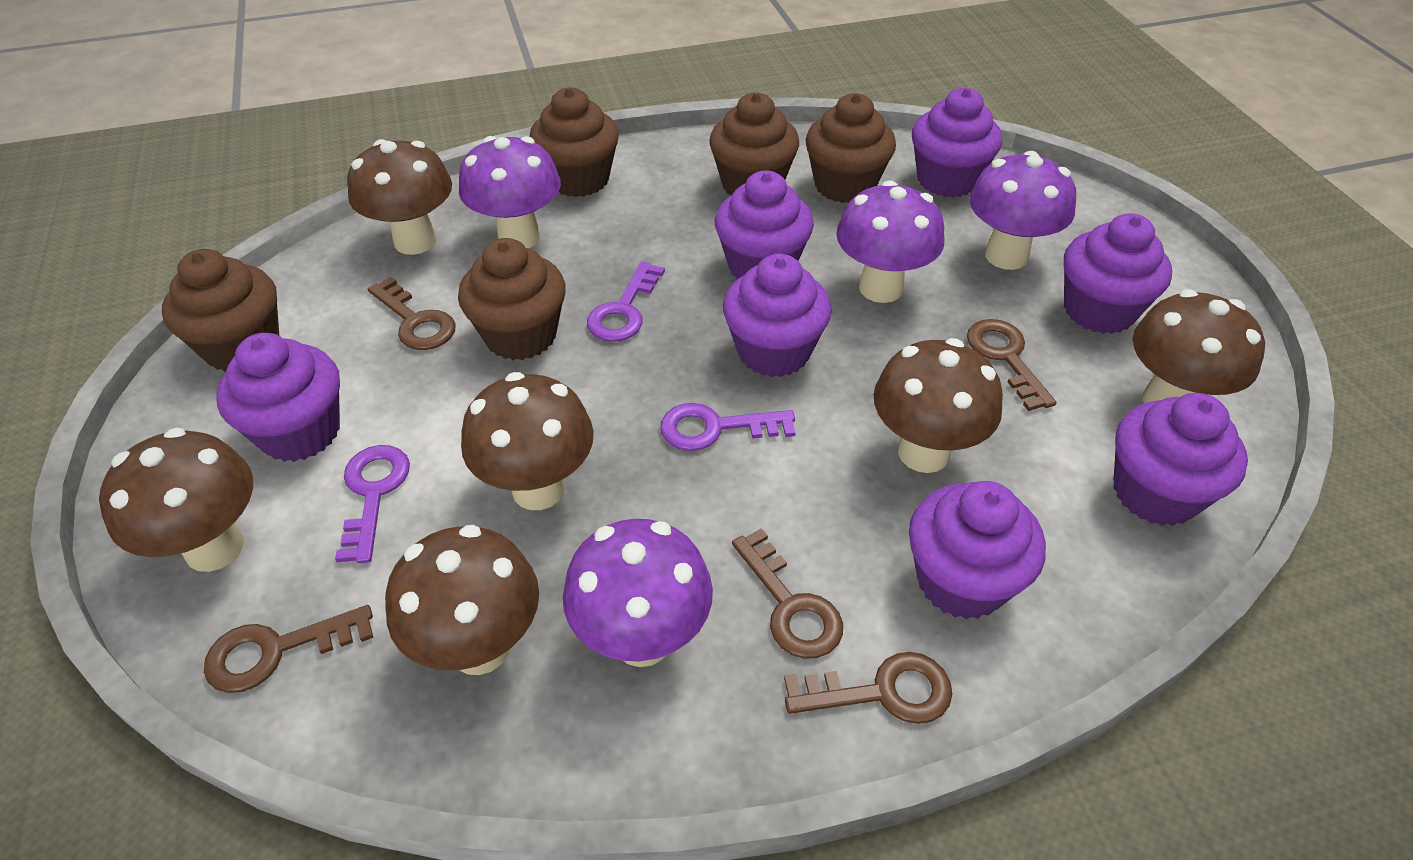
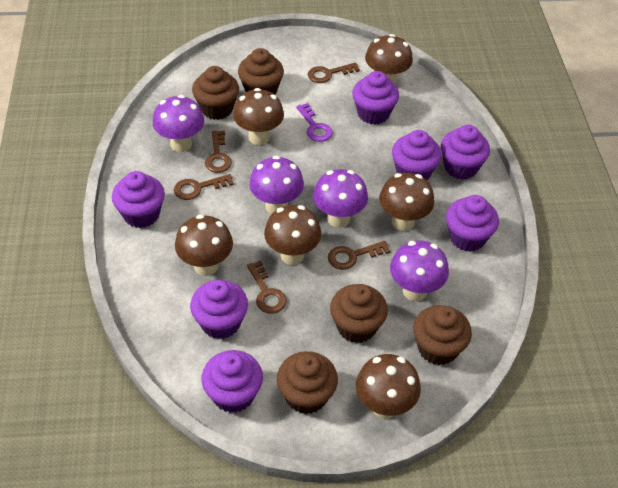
purple key: [335,445,410,563] [587,261,665,342] [660,403,795,451] = 3 -> [296,103,333,142] = 1

